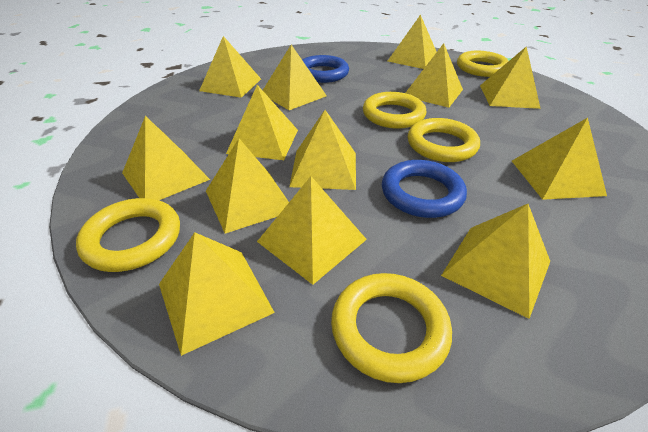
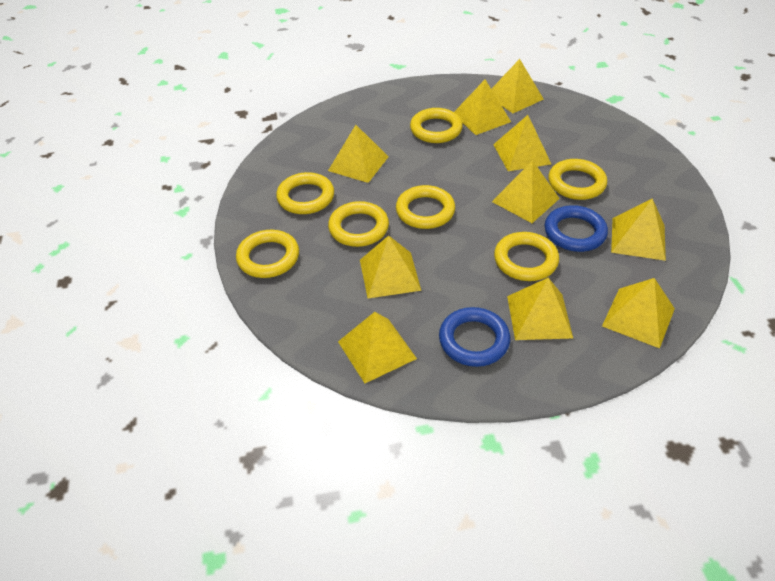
yellow pyramid: [122,116,210,200] [159,232,275,356] [199,36,261,98] [206,139,289,234] [226,85,298,160] [257,176,367,285] [263,45,327,110] [289,110,356,190] [388,14,437,69] [406,43,463,108] [441,204,550,319] [480,46,541,109] [512,118,607,200] = 13 -> [328,125,389,183] [338,312,417,383] [360,235,421,298] [454,80,511,135] [492,59,544,113] [492,160,560,223] [493,115,551,171] [507,278,573,340] [602,278,675,348] [611,198,666,261] = 10
yellow ring: [76,198,180,272] [331,273,452,383] [363,92,426,129] [408,118,480,162] [457,51,509,77] = 5 -> [236,230,299,278] [276,172,334,214] [328,201,389,247] [396,185,455,229] [410,108,463,143] [494,232,559,281] [548,159,607,200] = 7

